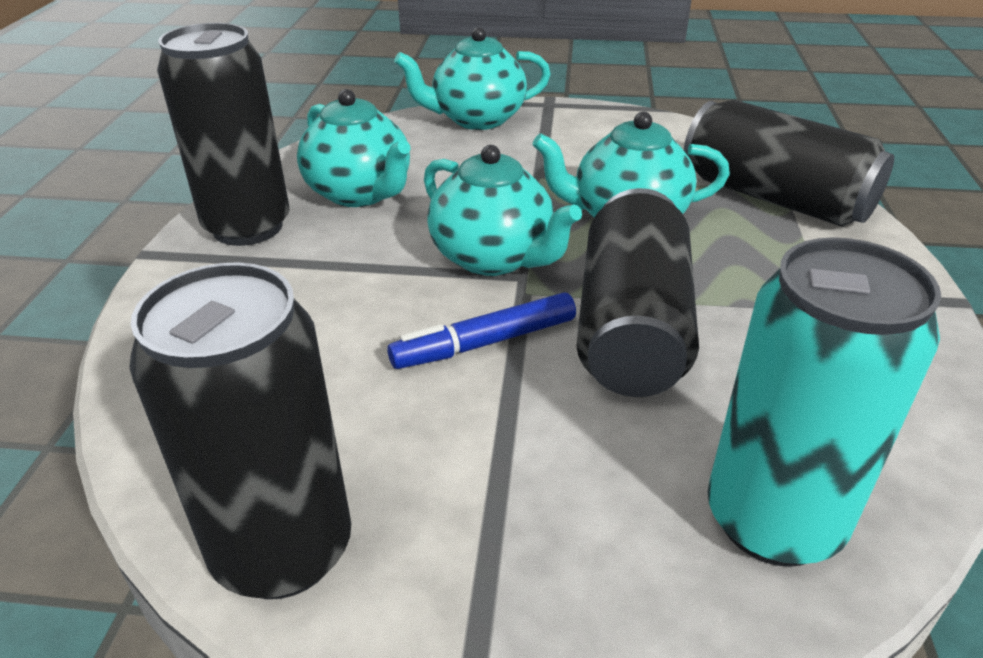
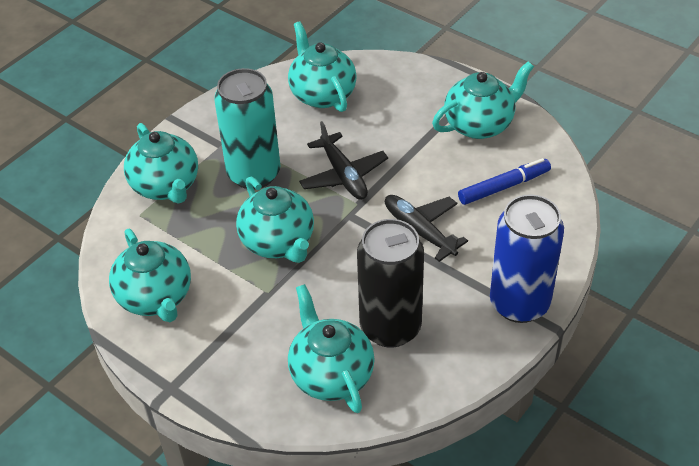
black can: [129,262,351,599] [157,23,290,246] [576,188,699,397] [684,100,894,226] = 4 -> [357,219,424,348] = 1
black plane: none = 0 -> [299,121,388,200] [385,195,468,262] = 2
blue can: none = 0 -> [490,194,564,323] = 1
turquoise teapot: [297,89,411,207] [394,27,551,130] [424,145,582,276] [532,112,730,217] = 4 -> [109,229,191,322] [124,123,198,204] [236,177,314,263] [288,21,357,112] [288,284,375,413] [432,61,534,139] = 6

